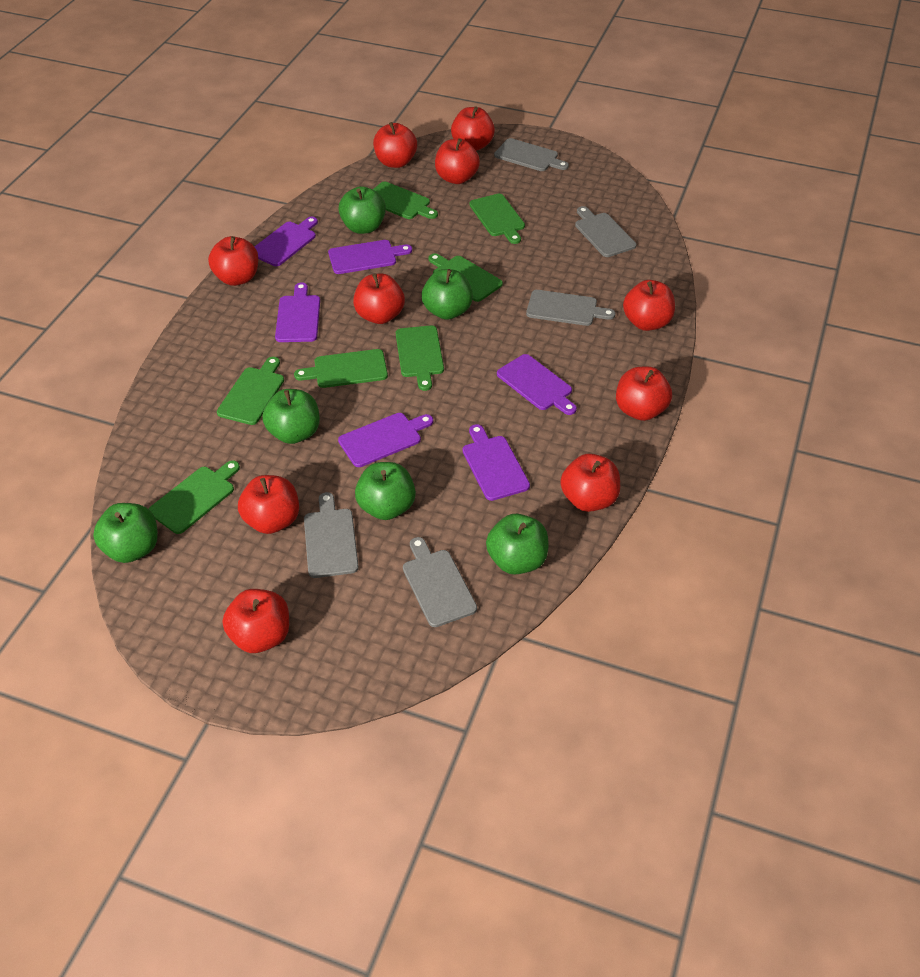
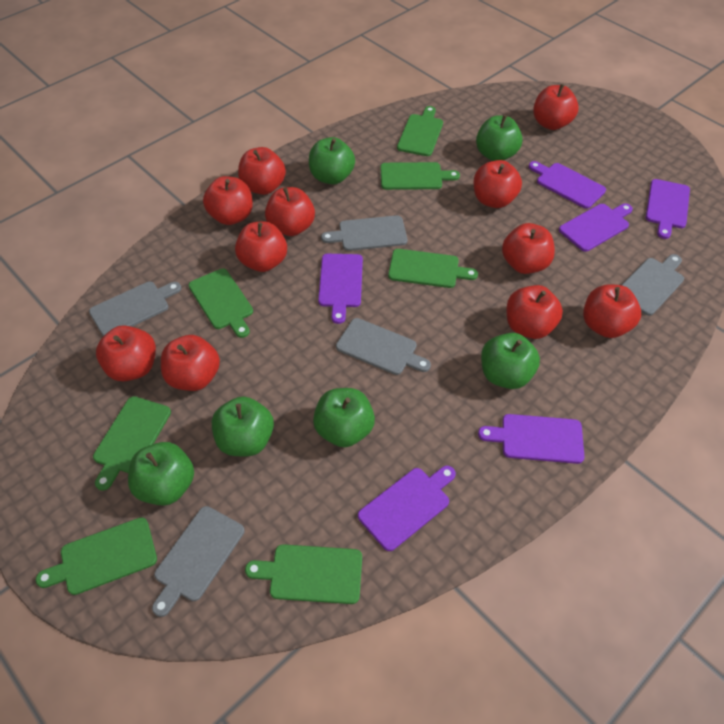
red apple: [208,236,258,286] [223,589,289,653] [238,475,299,534] [353,274,405,324] [373,122,417,168] [435,138,480,184] [451,107,495,151] [560,454,620,512] [616,367,672,421] [623,280,675,331] = 10 -> [96,325,156,381] [161,335,220,391] [203,176,253,225] [235,221,287,272] [238,147,286,195] [265,187,315,236] [474,160,522,208] [502,223,555,274] [507,285,563,339] [533,84,578,130] [583,284,641,338] = 11

